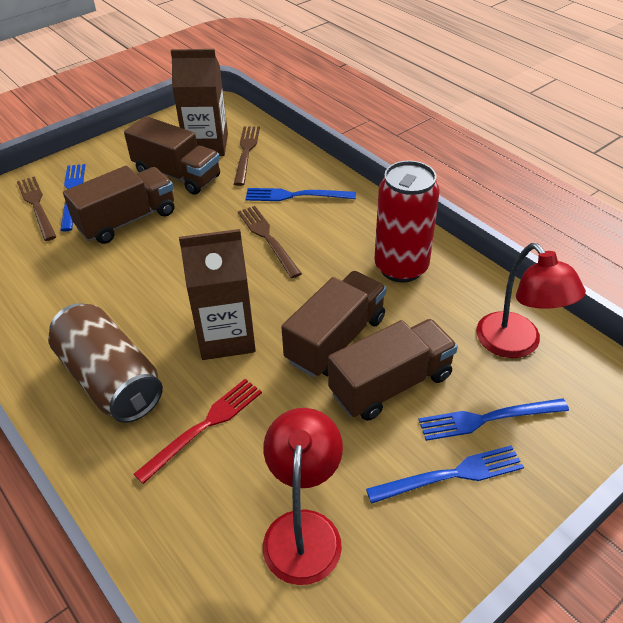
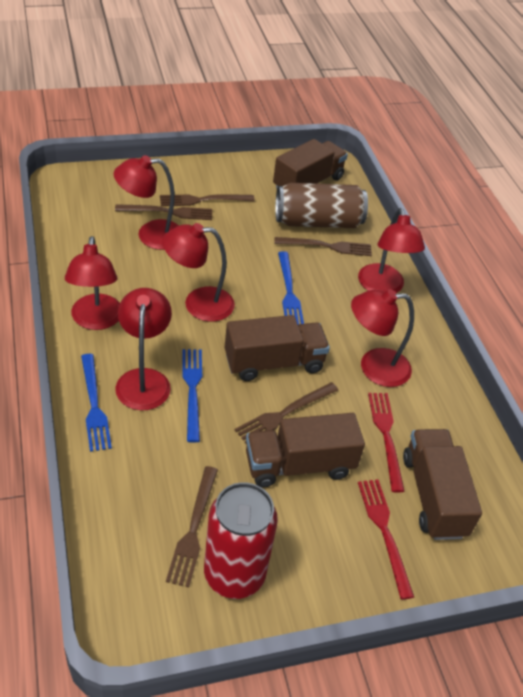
blue fork: [60,164,85,231] [245,188,356,201] [366,445,524,504] [419,398,569,441] = 4 -> [81,354,112,452] [182,349,202,443] [278,251,304,325] = 3
brown carton: [171,49,228,156] [179,229,256,360] = 2 -> none = 0
brown fork: [17,176,56,241] [234,126,260,186] [238,206,302,278] = 3 -> [115,204,212,220] [160,194,255,206] [166,466,218,587] [235,382,338,444] [274,237,372,256] = 5
red fork: [133,379,262,484] = 1 -> [358,479,414,600] [368,393,405,493] = 2
red lamp: [263,408,343,585] [476,243,586,358] = 2 -> [65,236,120,330] [114,155,179,250] [115,288,172,410] [162,223,235,322] [351,289,414,387] [358,208,425,293] = 6

